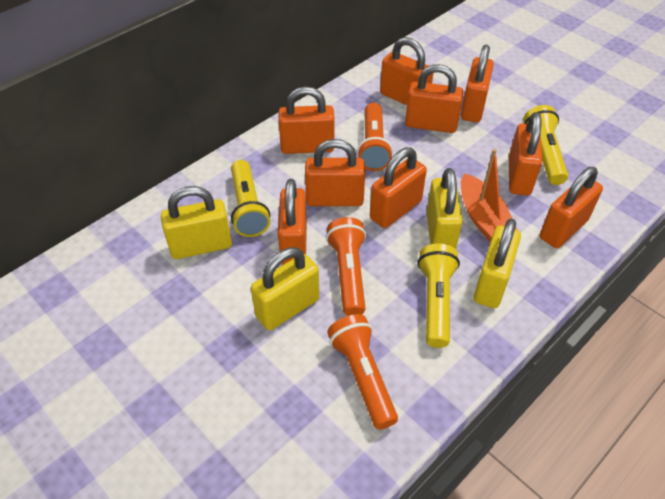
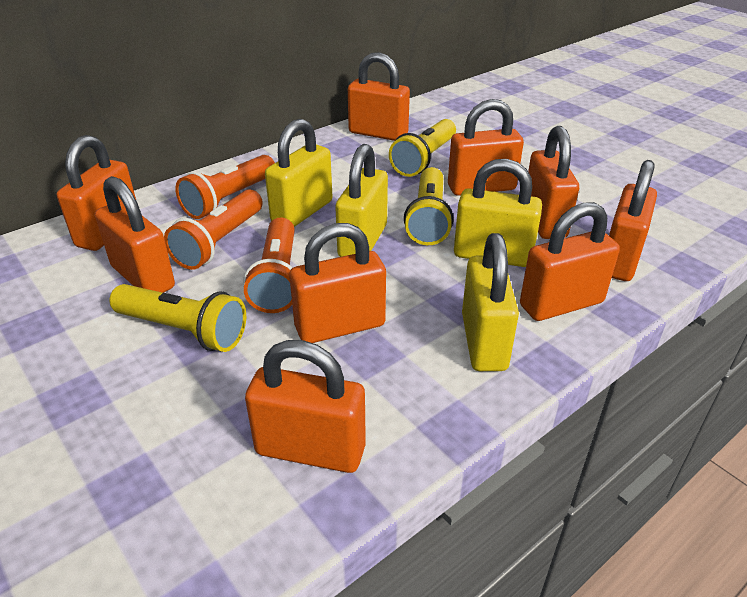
orange boat: [461,149,517,242] = 1 -> none = 0

